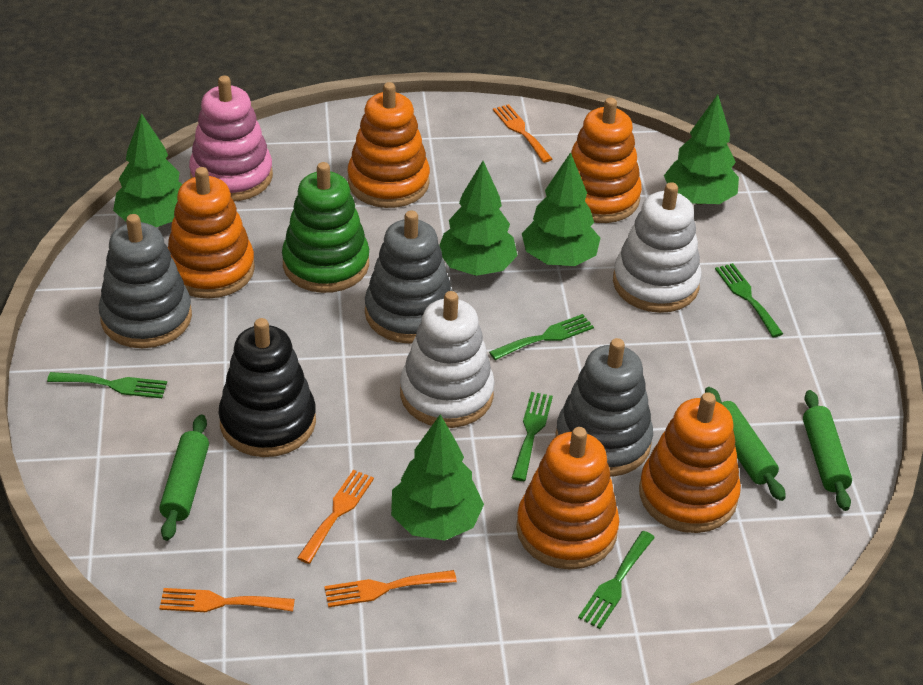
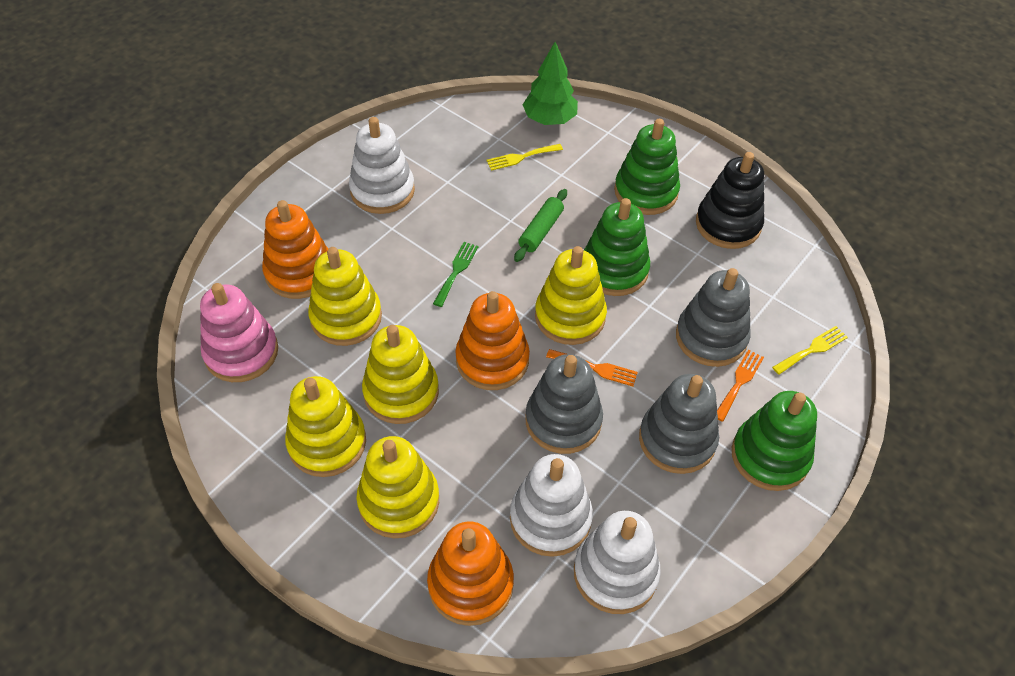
green fork: [47,372,167,398] [489,314,594,360] [512,392,553,481] [578,531,655,629] [715,263,783,337] = 5 -> [433,242,478,307] = 1
green rolling pin: [159,414,209,541] [705,387,786,501] [803,390,852,511] = 3 -> [514,189,567,262] = 1
green stacking toy: [282,162,369,293] = 1 -> [584,198,650,296] [614,119,680,215] [732,391,817,491] = 3
green tree: [113,113,182,227] [391,414,484,541] [439,161,518,276] [522,152,600,266] [664,94,739,205] = 5 -> [523,42,578,125] = 1
orange fork: [159,588,295,612] [297,470,374,564] [324,570,457,608] [493,104,552,163] = 4 -> [546,349,638,386] [717,350,764,422] = 2
orange stacking toy: [168,167,255,299] [348,82,430,208] [516,427,619,570] [571,98,642,223] [639,392,741,533] = 5 -> [262,200,328,299] [427,521,514,626] [455,291,530,390] = 3
white stacking toy: [400,291,495,428] [613,182,702,313] = 2 -> [349,117,415,214] [510,454,593,557] [574,511,661,614] = 3
yellow fork: none = 0 -> [486,144,563,171] [772,326,848,375] = 2
yellow stacking toy: none = 0 -> [285,376,366,477] [308,247,382,346] [356,436,439,538] [362,325,439,424] [535,246,607,345] = 5

